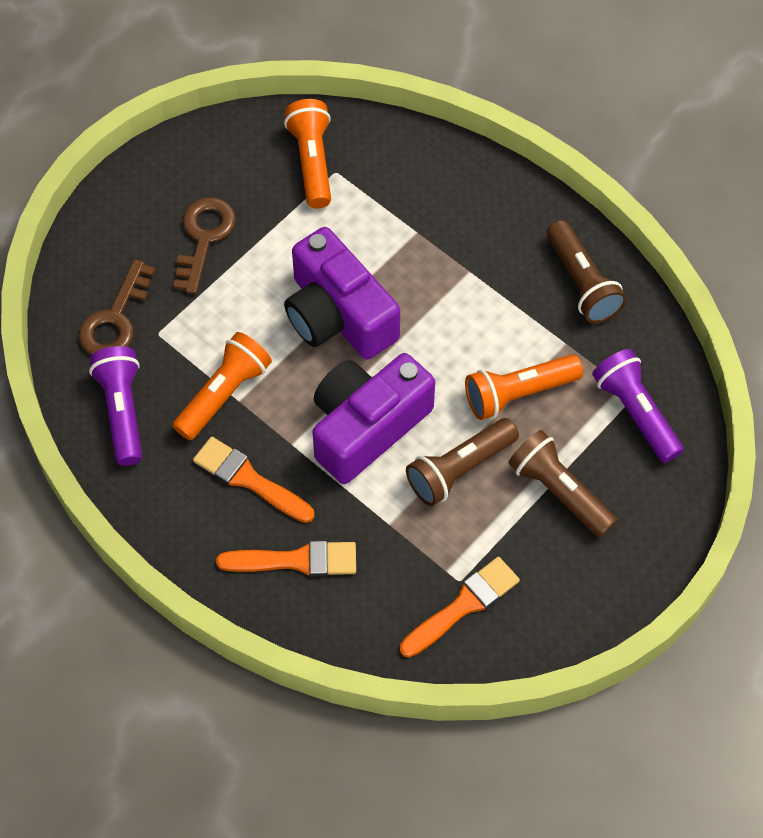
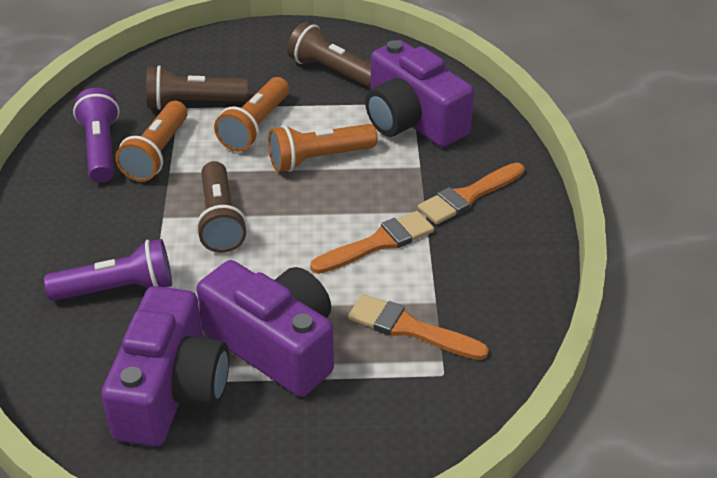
brown key: [79,260,155,354] [173,197,236,294] = 2 -> none = 0
purple camera: [284,227,400,360] [312,353,435,484] = 2 -> [101,286,229,447] [197,260,334,397] [365,40,474,147] = 3

